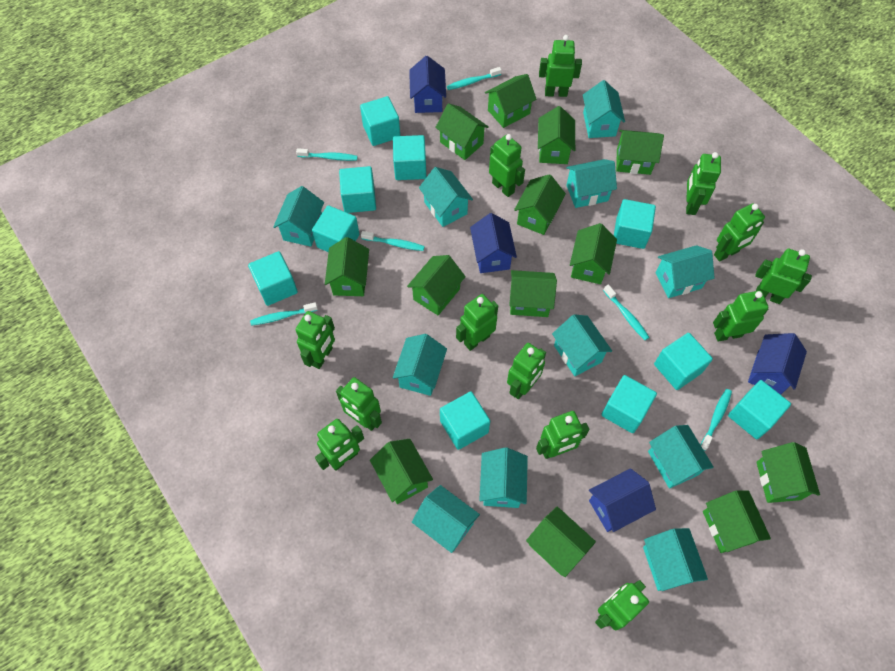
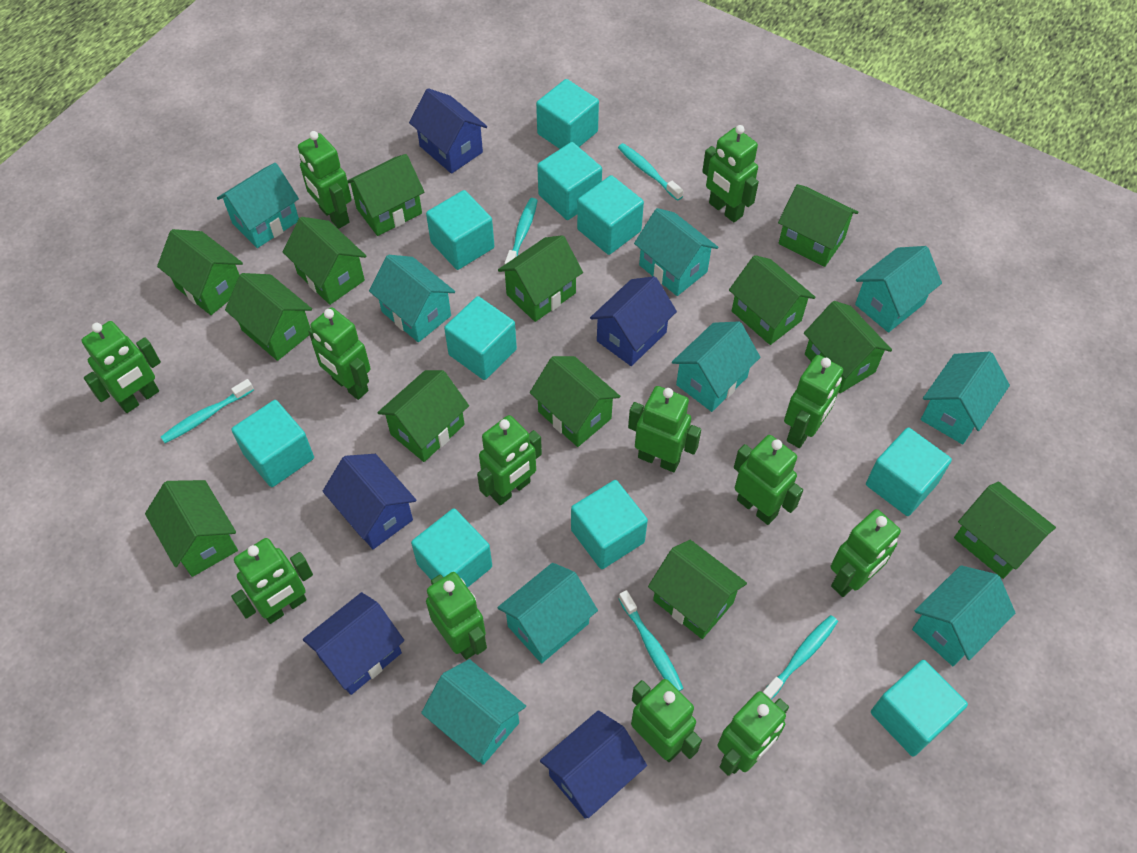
blue house: [409,56,446,113] [470,213,517,273] [589,468,656,532] [748,333,807,395] = 4 -> [303,592,404,695] [322,454,416,549] [409,88,487,174] [540,710,647,819] [590,276,677,366] = 5
turquoise house: [273,186,324,247] [393,334,447,396] [412,485,480,553] [419,167,473,227] [479,447,528,508] [552,314,612,376] [566,159,617,208] [583,80,625,138] [643,528,708,591] [648,425,714,488] [656,245,715,298] = 11 -> [217,163,299,248] [369,255,455,342] [421,659,526,765] [498,563,598,663] [634,208,718,296] [672,321,760,412] [855,246,942,332] [912,565,1015,666] [921,352,1010,444] = 9
turquoise toothbrush: [250,302,318,326] [296,148,358,161] [361,231,425,251] [447,67,502,90] [603,284,650,340] [701,389,732,451] = 6 -> [161,379,254,443] [504,198,538,264] [618,143,683,201] [619,590,684,691] [763,615,838,700] = 5

